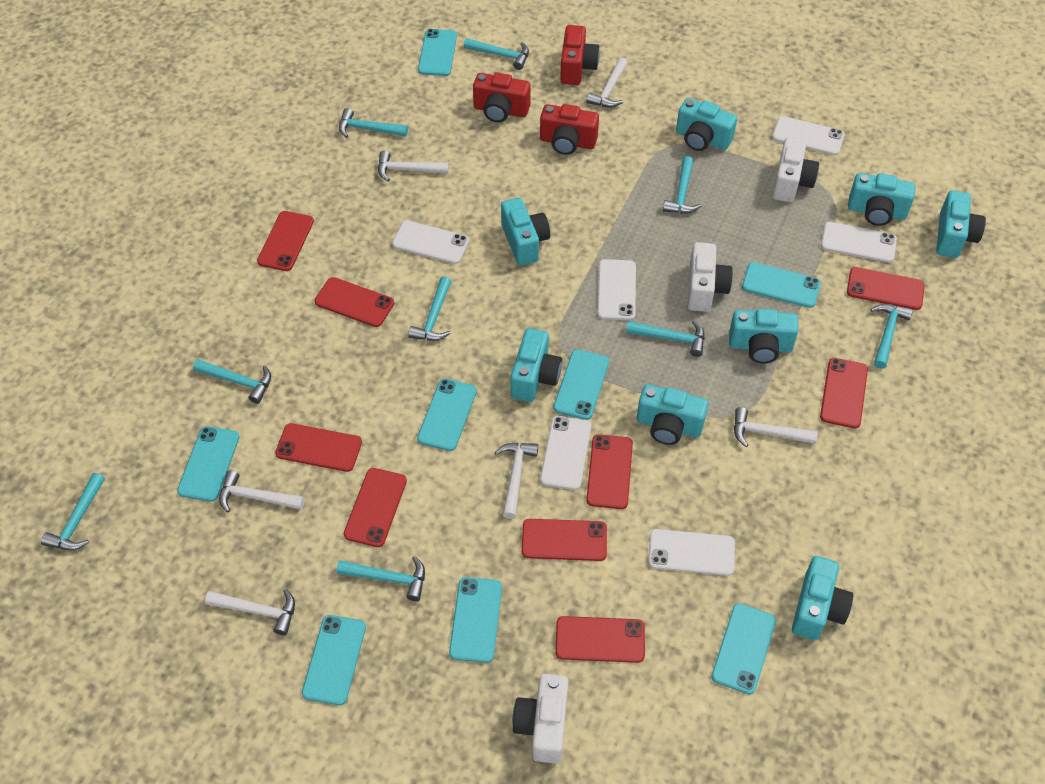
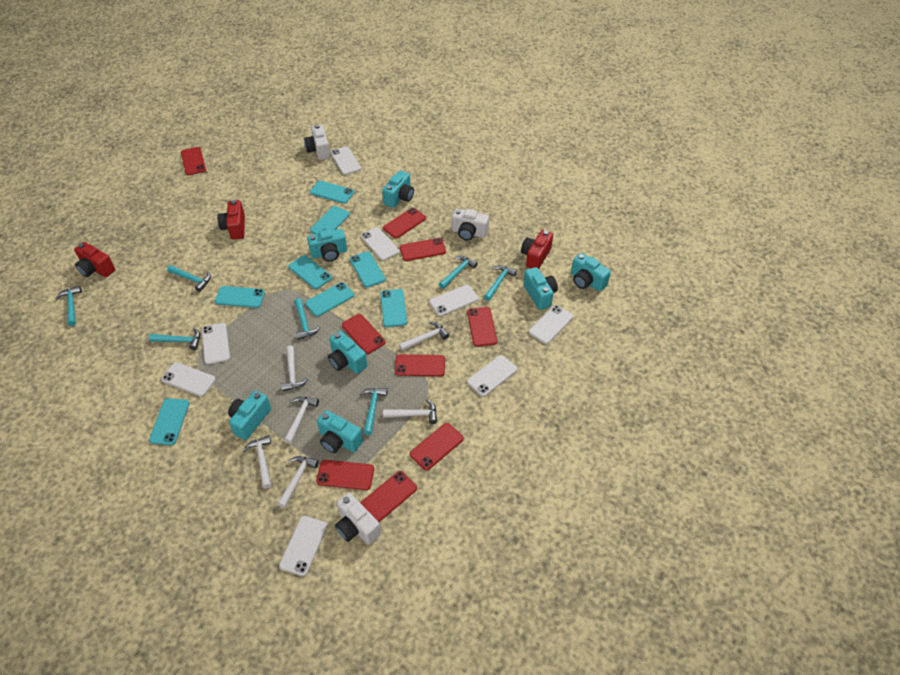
turquoise camera: [501,198,550,266] [511,328,562,402] [637,384,709,445] [676,98,737,151] [729,309,799,364] [792,556,853,640] [848,173,915,226] [936,190,986,258] = 8 -> [228,390,271,440] [307,229,347,262] [317,410,363,453] [328,331,367,374] [382,171,414,208] [523,267,558,310] [571,253,611,292] = 7
turquoise hammer: [41,473,105,551] [193,359,271,404] [336,556,425,601] [339,108,408,138] [408,276,452,341] [464,38,529,70] [626,320,705,357] [663,156,701,214] [870,303,913,369] = 9 -> [56,286,82,326] [149,328,200,350] [167,265,211,292] [294,298,321,340] [360,388,387,435] [439,256,478,289] [484,265,517,301] = 7
white phone: [392,221,469,264] [540,416,591,490] [597,259,636,321] [648,529,735,576] [772,116,845,155] [821,222,897,263] = 6 -> [161,362,216,397] [202,323,230,365] [279,516,327,576] [330,146,361,175] [361,227,400,261] [429,285,479,316] [467,355,517,396] [529,305,573,344] = 8

